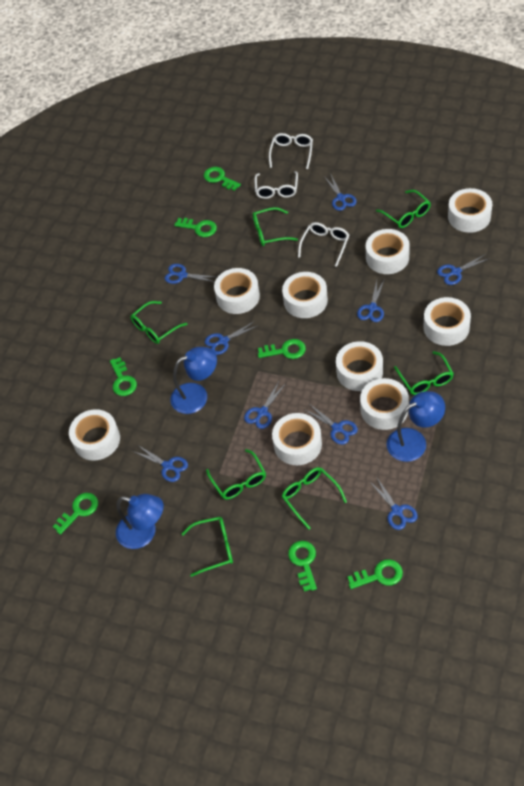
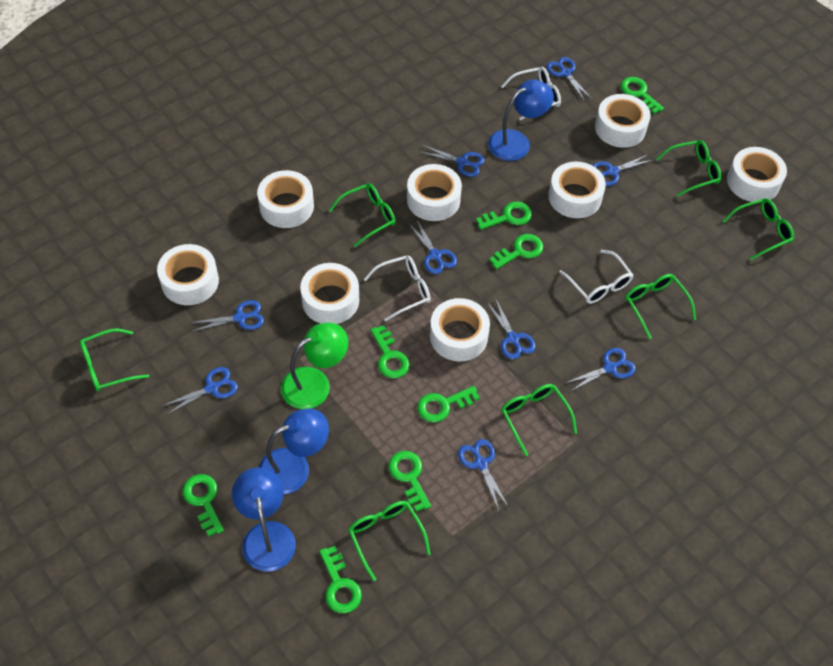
green key: [53,493,98,535] [110,357,137,396] [174,218,217,237] [204,167,241,191] [258,339,306,359] [288,541,317,592] [347,559,403,589] = 7 -> [183,474,224,537] [319,546,362,613] [371,325,410,378] [388,451,431,512] [417,386,480,422] [476,202,532,230] [489,234,543,269] [621,77,664,114] = 8
green lamp: none = 0 -> [281,323,348,409] = 1
white tape: [69,409,120,461] [214,268,260,314] [272,413,322,465] [282,272,328,318] [336,341,383,391] [360,378,409,430] [366,229,410,274] [424,297,471,346] [448,188,492,233] = 9 -> [157,244,219,305] [257,170,314,228] [300,263,359,324] [407,164,462,221] [430,298,490,362] [548,161,606,218] [595,94,651,148] [727,147,787,202] = 8

